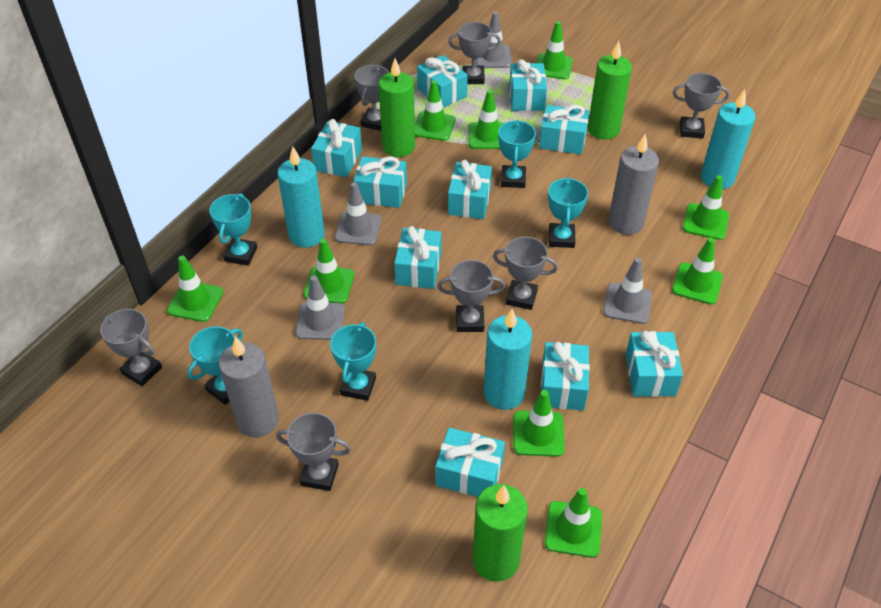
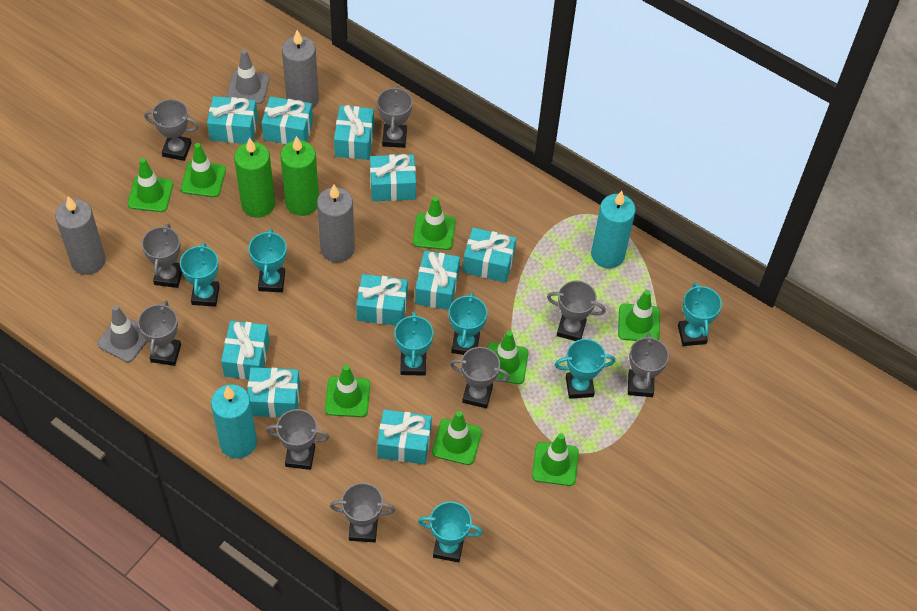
green candle: [379,58,415,157] [473,484,527,582] [588,41,632,140] = 3 -> [234,138,275,218] [280,136,319,216] = 2
green traffic cone: [167,256,223,322] [303,239,354,303] [415,80,456,141] [468,90,504,149] [513,390,565,457] [536,21,573,79] [545,488,602,558] [672,238,723,305] [683,175,729,240] = 9 -> [128,158,173,212] [181,143,226,197] [325,365,370,417] [413,197,456,250] [432,411,482,465] [487,331,528,384] [532,433,579,486] [618,290,660,341] = 8
grey candle: [219,337,279,438] [609,134,659,235] = 2 -> [55,196,106,275] [282,30,319,109] [317,184,355,262] = 3
grey traffic cone: [295,275,345,340] [335,182,382,246] [476,12,512,68] [603,258,652,324] = 4 -> [97,305,148,362] [227,49,270,104] = 2
grey trophy: [100,309,162,386] [276,413,351,491] [354,65,389,131] [437,260,505,332] [448,22,501,84] [493,236,558,310] [673,73,730,138] = 7 -> [138,301,181,366] [142,224,182,288] [144,99,199,161] [266,409,329,470] [330,483,395,542] [377,86,412,148] [450,347,510,408] [547,280,606,341] [628,333,669,397] = 9
turquoise candle: [277,147,325,247] [484,309,532,410] [701,89,756,189] = 3 -> [211,384,257,458] [591,191,636,268] = 2
turquoise trophy: [187,326,243,405] [209,193,257,266] [330,322,376,401] [498,120,536,188] [548,177,588,248] = 5 -> [180,242,220,307] [249,229,287,292] [394,312,434,376] [418,502,483,562] [449,292,487,355] [554,339,615,399] [678,282,722,346] = 7

